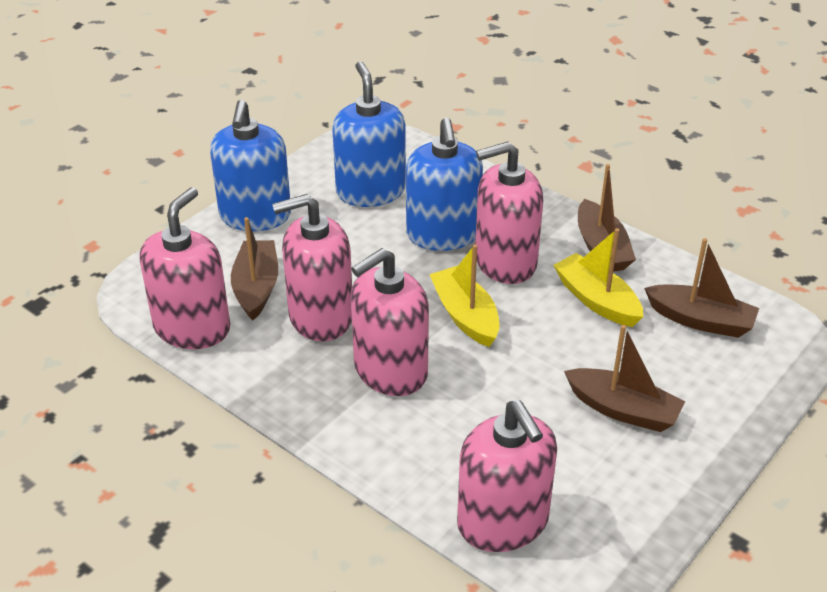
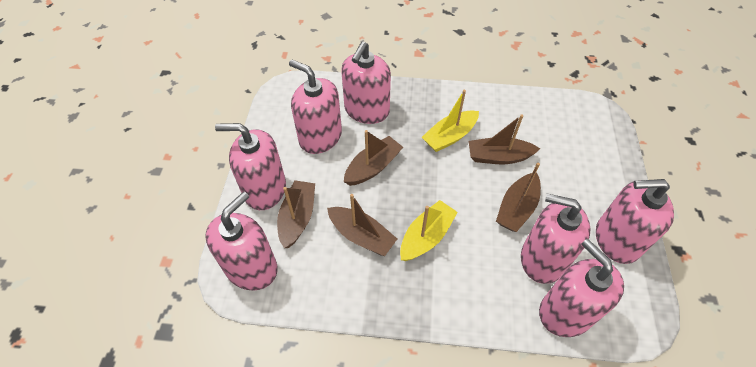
blue soap dispenser: [210,100,291,231] [332,61,406,207] [406,118,483,251] = 3 -> none = 0
brown boat: [231,217,278,321] [564,325,686,432] [578,164,636,272] [644,238,759,338] = 4 -> [277,180,315,248] [327,194,397,256] [344,130,403,186] [469,115,540,164] [496,163,541,232] = 5
pink soap dispenser: [139,187,230,349] [272,194,352,341] [351,248,429,396] [457,400,557,552] [475,142,543,284] = 5 -> [205,192,278,291] [215,123,286,210] [289,60,342,154] [341,42,391,124] [521,193,590,284] [539,239,624,337] [596,179,674,264] = 7

